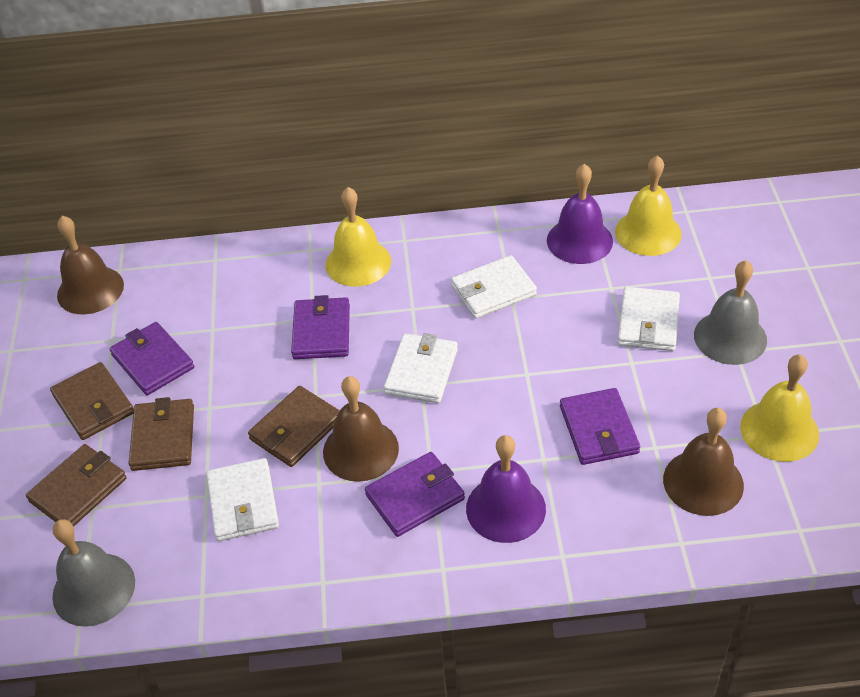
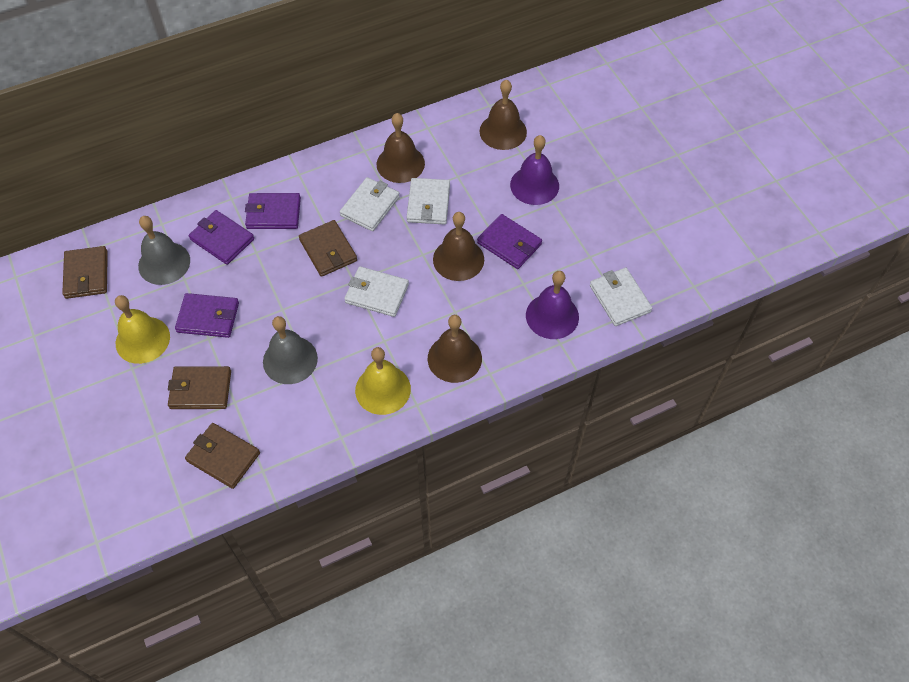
brown bell: [57,216,124,314] [323,376,399,482] [663,408,744,516] = 3 -> [377,113,425,183] [428,315,482,383] [433,212,484,281] [480,80,527,150] = 4
yellow bell: [325,187,391,287] [615,155,682,256] [740,354,819,462] = 3 -> [115,295,170,364] [355,347,411,415] = 2

